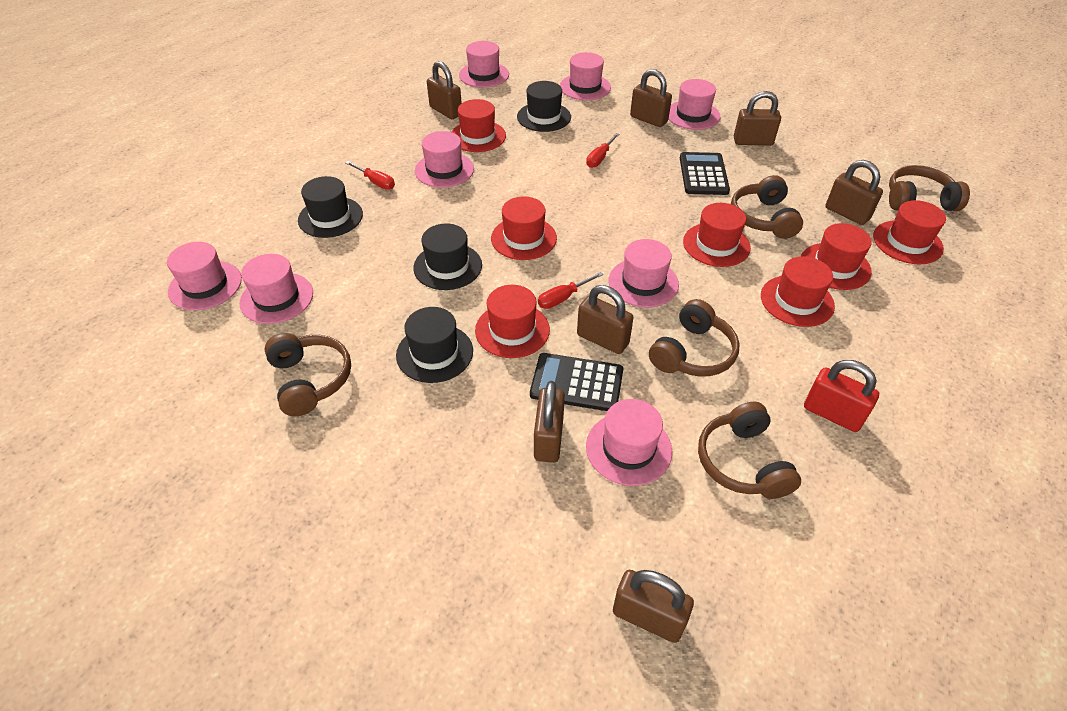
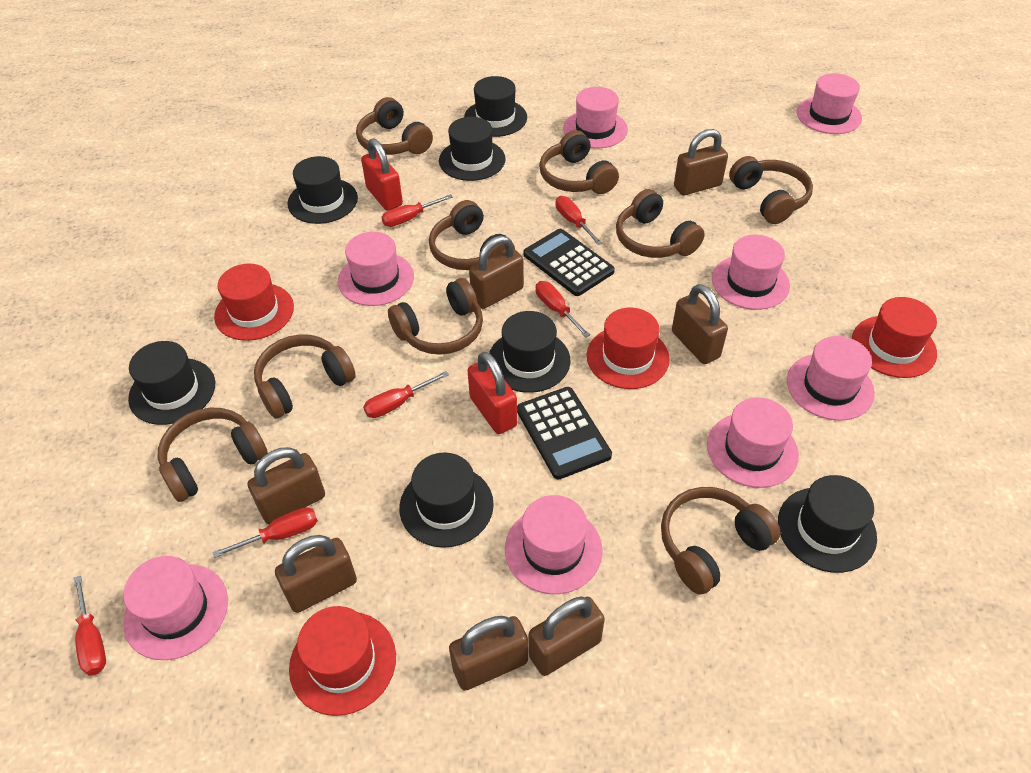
black hat: [298,176,363,238] [396,307,473,383] [413,223,482,290] [517,81,571,132] = 4 -> [128,341,215,425] [287,156,358,224] [399,452,494,548] [439,117,506,181] [464,76,527,137] [489,311,571,393] [778,475,877,573] = 7
brown headphones: [264,333,351,416] [649,299,740,377] [698,401,801,499] [731,175,803,239] [889,165,970,211] = 5 -> [158,408,268,502] [254,334,356,419] [356,97,433,155] [388,278,483,355] [429,200,515,270] [539,130,619,194] [616,189,705,258] [661,487,781,595] [729,156,813,224] = 9
red hat: [452,99,506,152] [475,285,550,358] [491,197,557,260] [683,203,751,267] [761,256,835,327] [801,223,872,290] [873,200,946,264] = 7 -> [214,264,294,341] [289,606,396,716] [587,308,670,389] [852,297,937,378] = 4
red padlock: [804,360,879,432] = 1 -> [361,138,403,211] [467,352,517,434] = 2
red screwdriver: [345,161,395,190] [538,272,603,309] [586,133,619,168] = 3 -> [73,575,106,676] [213,507,318,558] [363,371,449,418] [381,194,453,227] [536,281,590,338] [555,196,602,245] = 6

